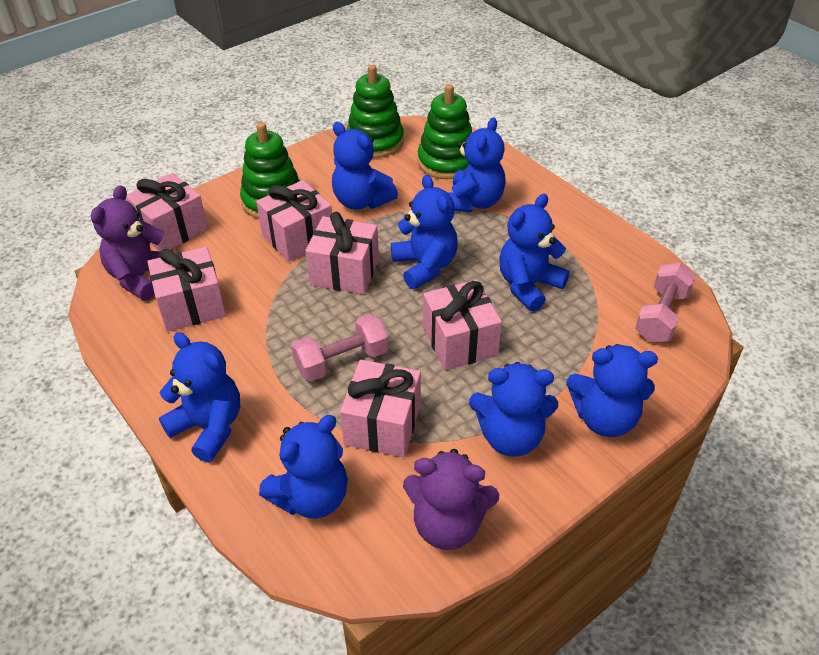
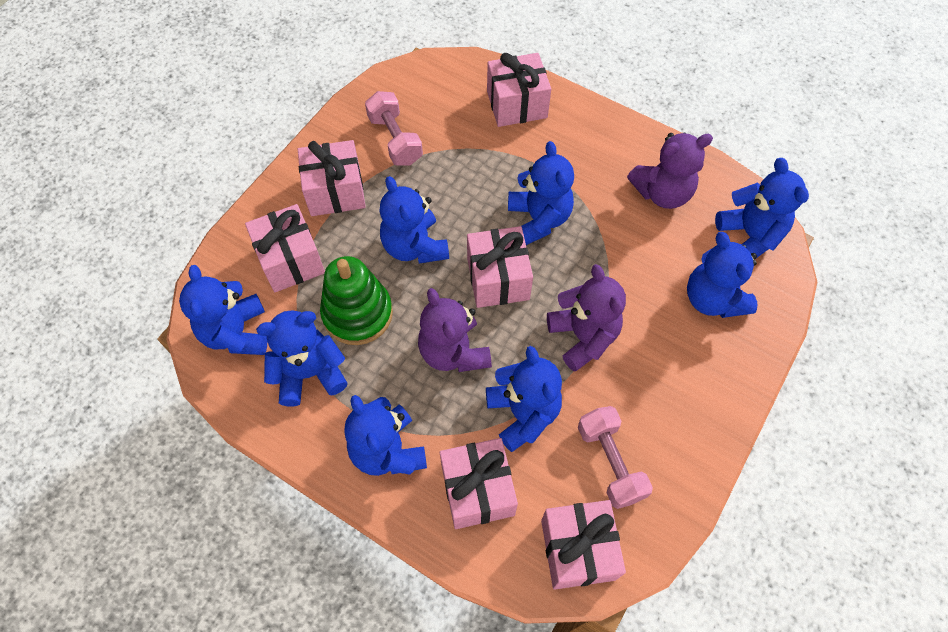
green stacking toy: [240,122,300,219] [346,65,404,158] [418,84,472,179] = 3 -> [320,256,393,345] = 1
purple teddy bear: [91,185,164,301] [403,449,499,550] = 2 -> [418,288,492,372] [547,264,626,372] [627,132,713,209] = 3

